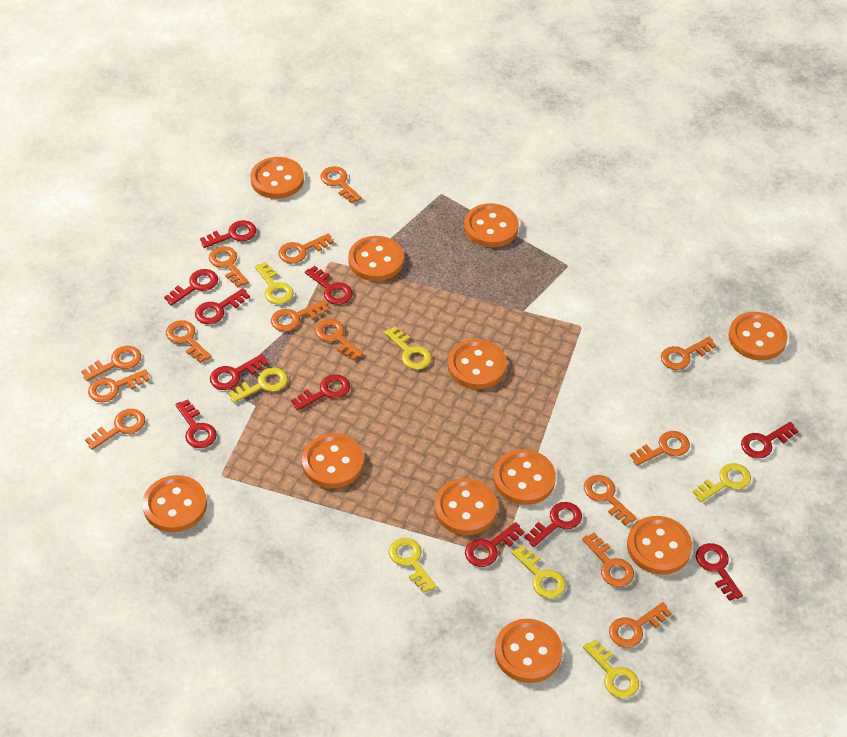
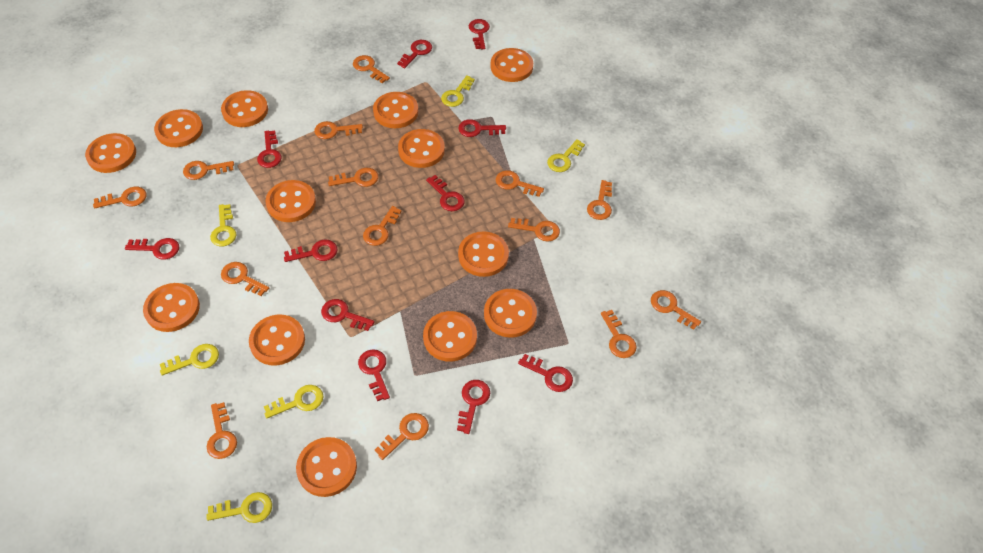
orange button: [143,475,207,532] [250,157,304,199] [302,433,364,488] [348,236,404,281] [435,478,498,535] [448,339,507,389] [464,203,519,247] [493,449,556,505] [495,619,563,683] [627,516,692,575] [728,312,788,360] = 11 -> [85,133,136,173] [143,283,200,332] [154,109,203,147] [221,90,268,127] [249,315,305,366] [265,180,316,222] [296,437,357,497] [373,92,418,128] [398,129,445,168] [423,311,477,362] [458,231,509,277] [484,289,537,338] [490,48,533,82] = 13
yellow key: [228,367,288,403] [255,262,294,304] [384,326,431,370] [388,538,437,593] [511,545,566,599] [583,639,639,699] [693,463,751,502] = 7 -> [160,344,219,376] [206,492,272,523] [210,204,236,246] [264,385,324,418] [441,75,475,107] [547,139,585,172] = 6

